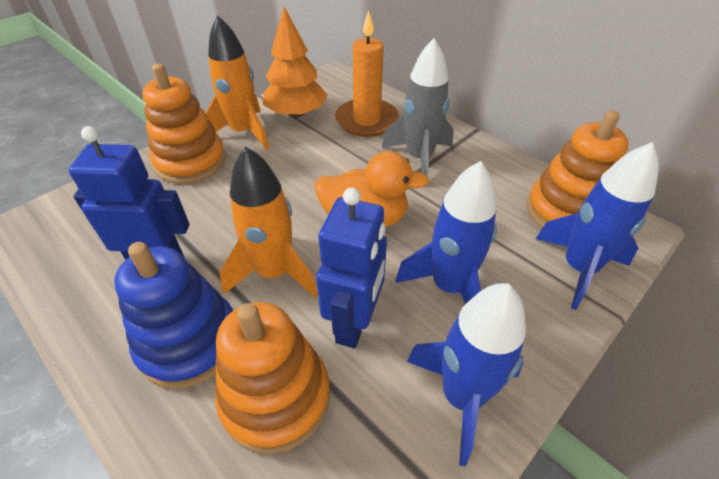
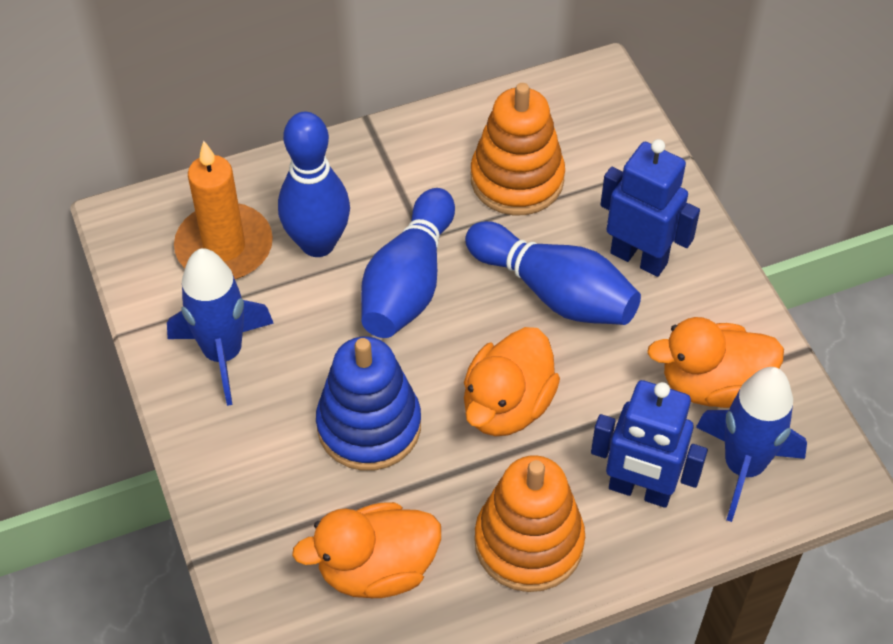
blue bowling pin: none = 0 -> [278,112,350,257] [361,188,455,338] [465,221,641,325] = 3
blue rocket: [395,161,497,304] [407,283,526,467] [536,142,659,310] = 3 -> [167,248,274,406] [696,367,807,522] = 2
grey rocket: [382,38,454,176] = 1 -> none = 0
orange duck: [315,151,429,228] = 1 -> [292,502,441,598] [464,327,560,436] [647,317,784,408] = 3
orange rocket: [206,16,269,150] [220,146,318,298] = 2 -> none = 0
orange stacking toy: [142,63,226,184] [215,302,330,454] [527,110,629,228] = 3 -> [471,83,565,216] [474,455,585,592] = 2
orange tree: [263,7,327,118] = 1 -> none = 0

